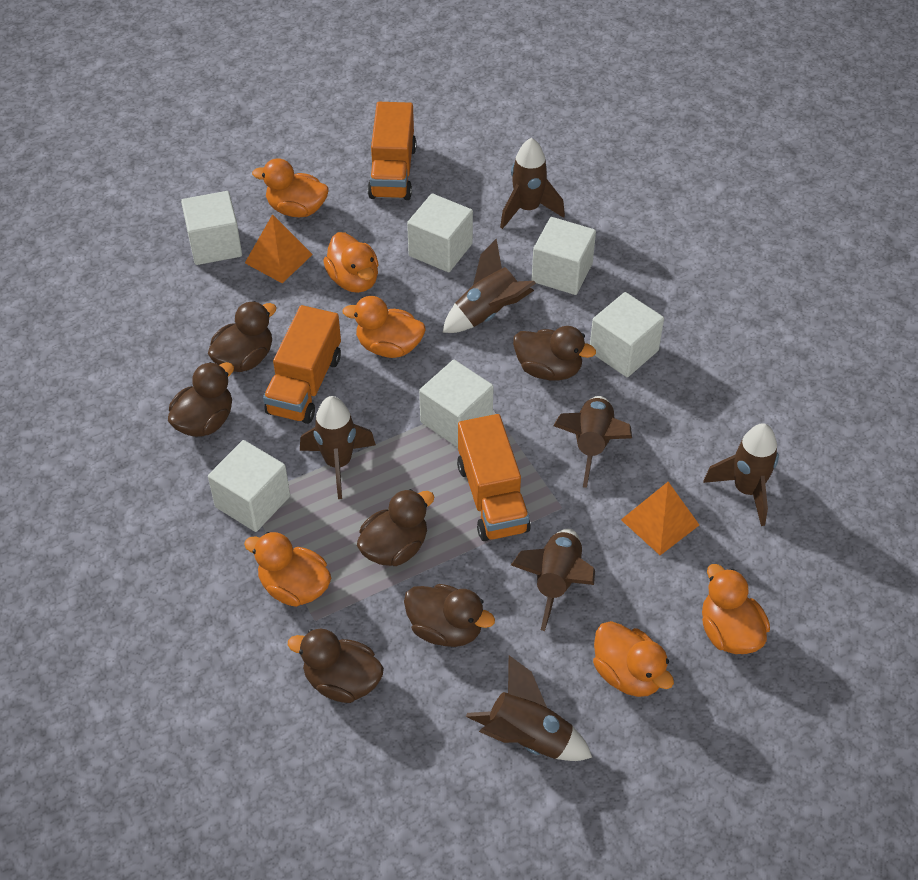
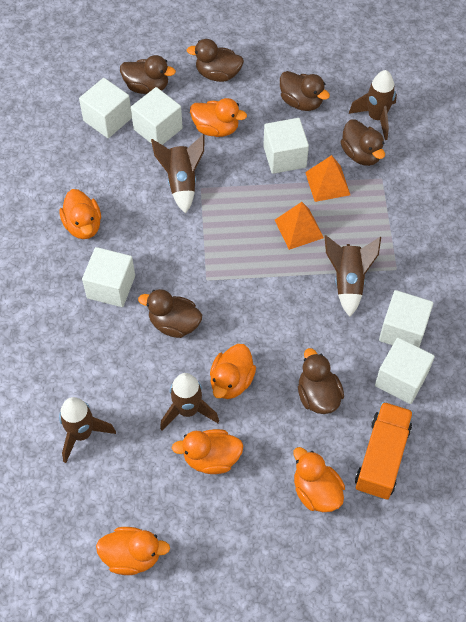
brown rocket: [300,396,376,499] [442,238,536,333] [466,655,592,761] [500,138,565,229] [511,529,595,631] [553,396,632,488] [703,423,779,526] = 7 -> [59,397,116,463] [151,134,204,214] [160,373,219,431] [324,235,381,317] [349,70,397,140] = 5
orange truck: [263,305,341,424] [368,102,417,200] [457,414,531,541] = 3 -> [355,402,413,500] = 1

